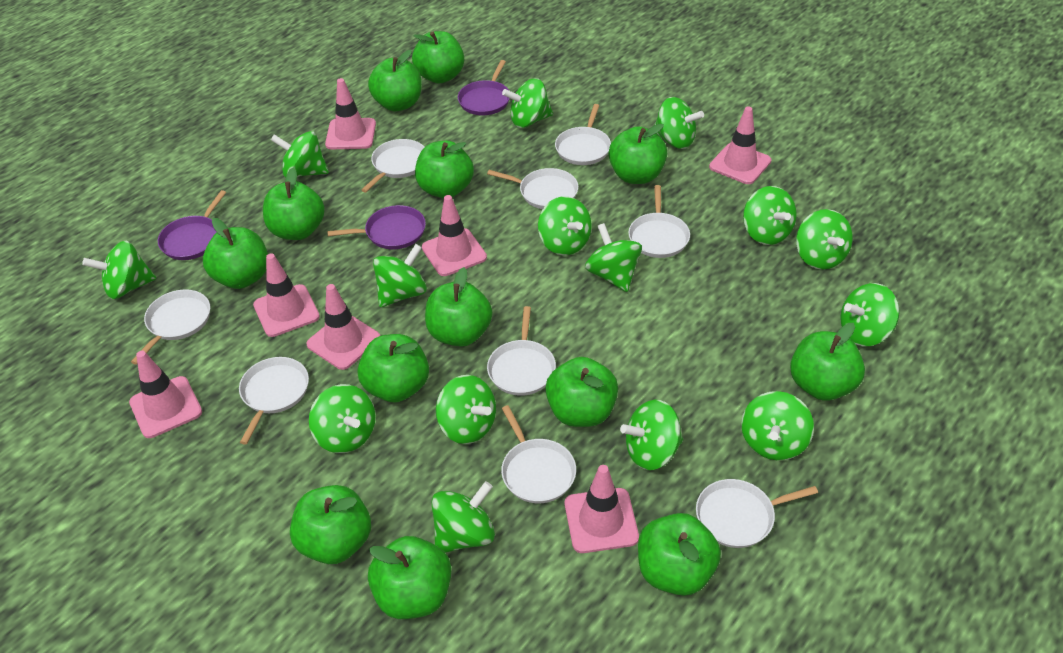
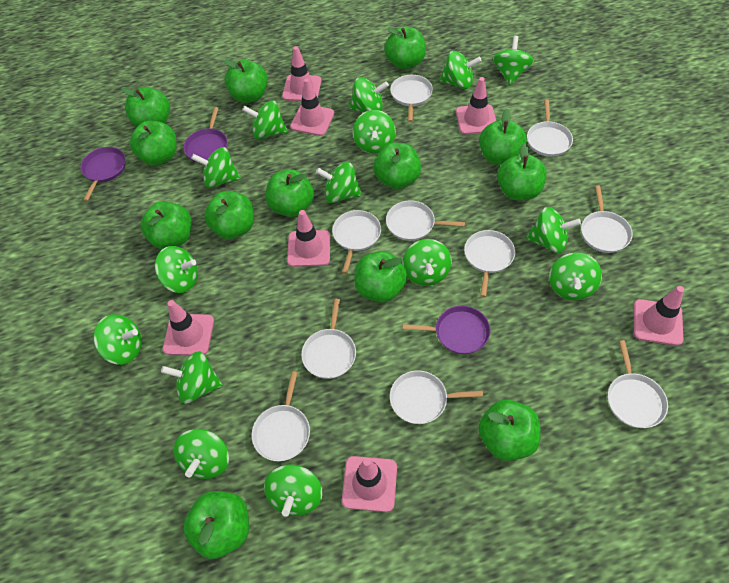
white pan: [131,289,210,365] [239,357,309,445] [361,139,425,192] [487,168,578,209] [487,306,556,396] [501,405,576,503] [555,104,611,165] [628,185,690,258] [696,479,818,548] = 9 -> [252,371,310,461] [301,299,356,379] [332,210,381,274] [386,200,465,241] [390,75,433,122] [390,370,483,424] [464,230,515,297] [527,100,573,157] [581,185,633,253] [608,340,668,428] = 10

